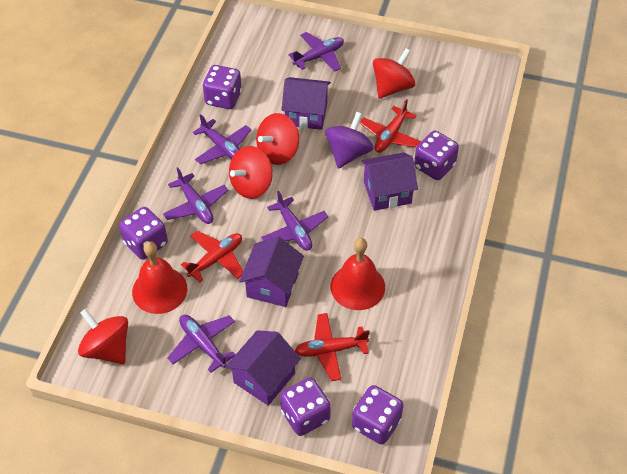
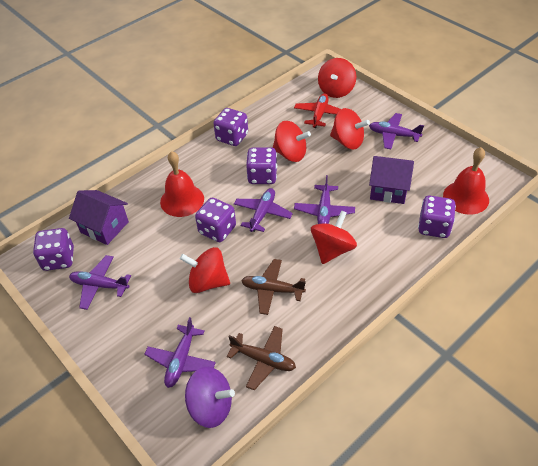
brown plane: none = 0 -> [227,326,296,390] [241,259,306,315] = 2
purple house: [225,330,301,406] [239,236,304,307] [281,77,331,130] [361,152,418,211] = 4 -> [69,190,129,245] [369,156,414,204] = 2
red plane: [181,231,243,283] [295,313,370,381] [360,99,421,153] = 3 -> [294,93,341,128] = 1
red spinning top: [78,309,128,364] [229,146,273,199] [256,113,299,165] [373,48,415,99] = 4 -> [180,247,230,293] [273,121,311,162] [311,210,357,264] [318,58,356,98] [330,108,370,149] = 5

